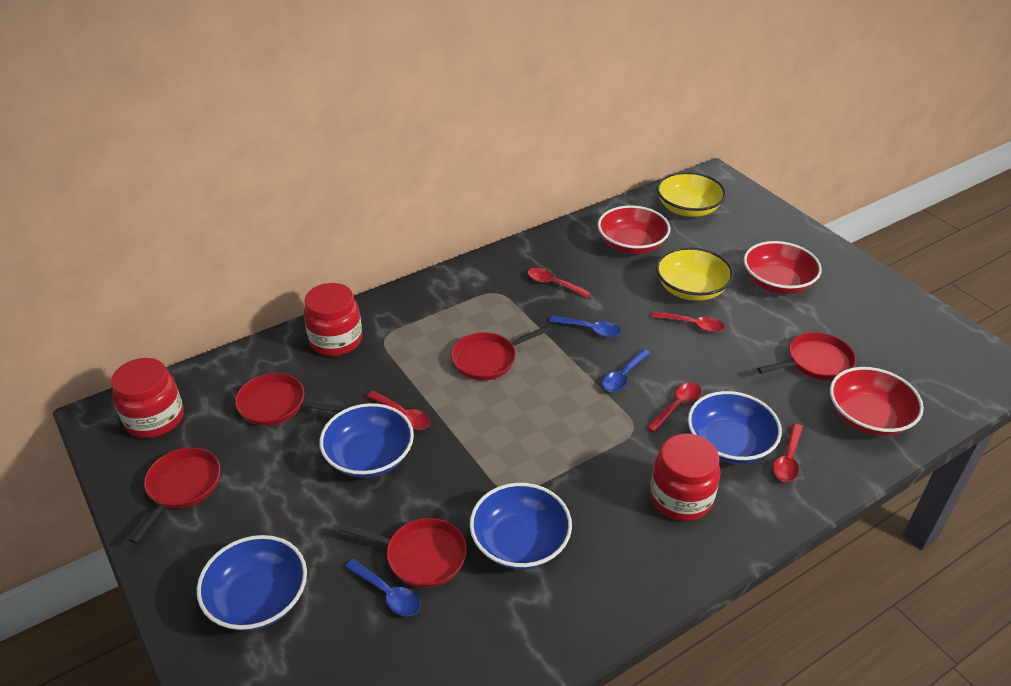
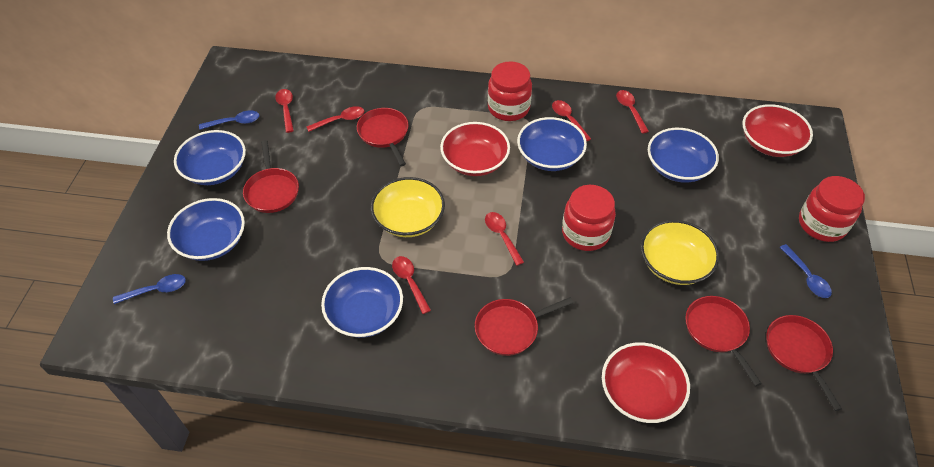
blue bowl: [197,535,307,631] [320,403,414,478] [470,483,572,569] [688,391,782,464] = 4 -> [167,198,245,261] [174,130,246,185] [321,267,403,338] [517,117,587,171] [648,128,719,183] = 5
red spoon: [366,391,430,430] [527,268,591,298] [647,383,702,433] [652,311,725,332] [773,423,803,482] = 5 -> [275,89,294,133] [307,106,364,132] [392,256,431,314] [485,212,524,266] [552,100,591,142] [616,90,649,134] = 6

